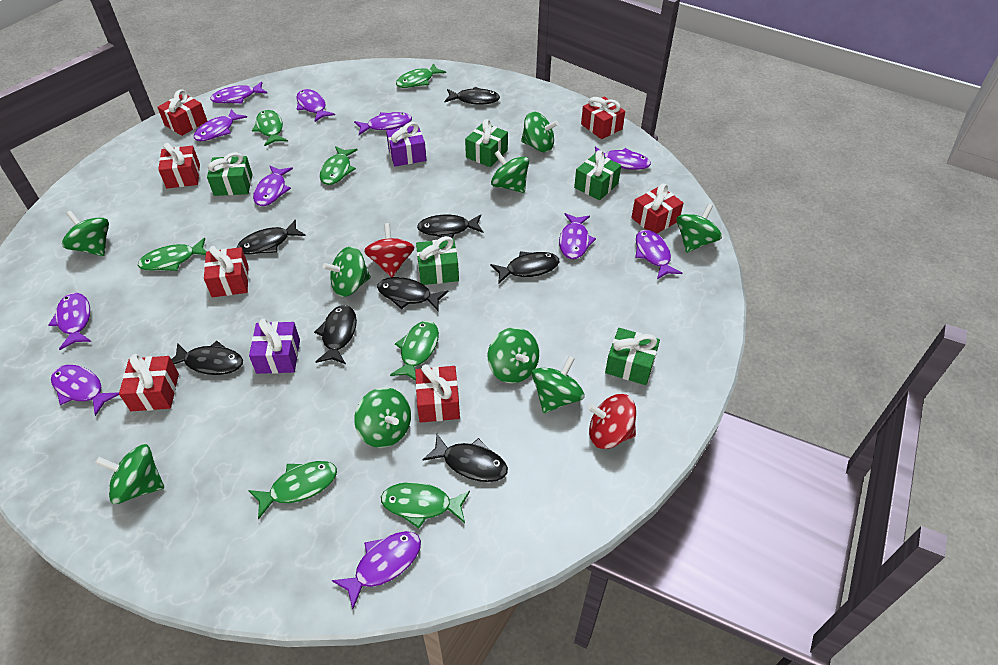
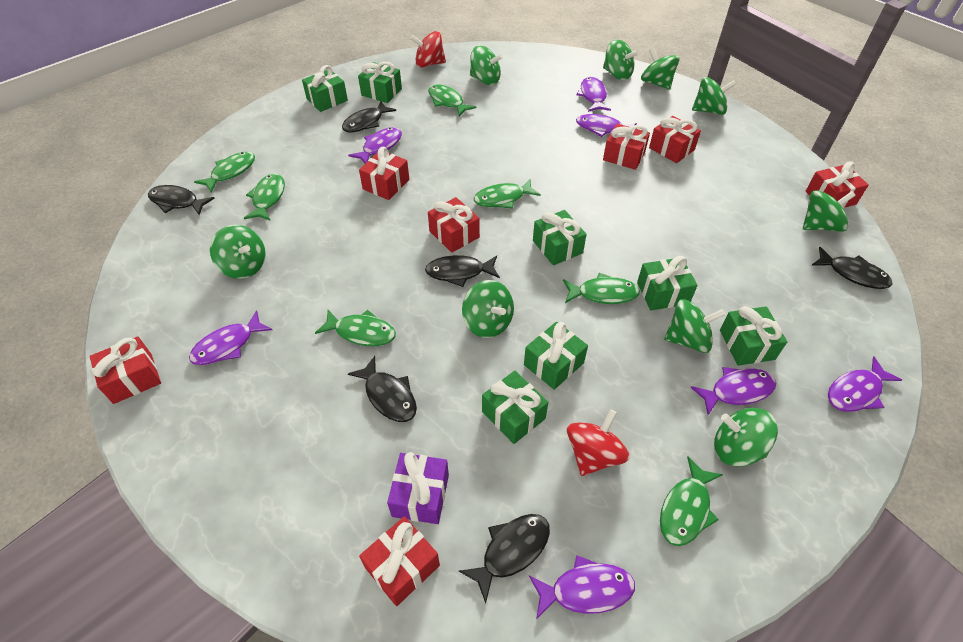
black fish: [171,341,243,375] [237,220,306,255] [314,305,357,364] [377,277,448,311] [417,214,483,238] [423,434,508,482] [444,87,500,105] [490,251,559,284] = 8 -> [148,185,215,215] [342,101,396,132] [348,356,417,422] [425,255,500,287] [459,514,550,603] [811,247,893,289] = 6
green gift: [207,152,253,196] [416,236,459,285] [465,119,508,167] [574,150,621,200] [605,328,660,385] = 5 -> [302,65,348,112] [358,62,402,103] [482,371,548,444] [524,322,588,390] [533,210,587,265] [637,256,698,311] [720,306,787,366] = 7
purple fish: [48,293,91,350] [51,365,119,416] [194,109,247,141] [210,81,268,104] [253,166,293,206] [296,89,335,122] [332,531,421,609] [354,112,412,135] [559,213,596,259] [595,146,651,170] [635,230,682,279] = 11 -> [189,310,272,365] [348,127,402,164] [529,555,635,620] [576,77,611,112] [576,114,637,137] [691,367,776,415] [828,357,902,412] = 7
purple gift: [249,318,300,374] [386,122,426,167] = 2 -> [387,452,449,524] = 1

